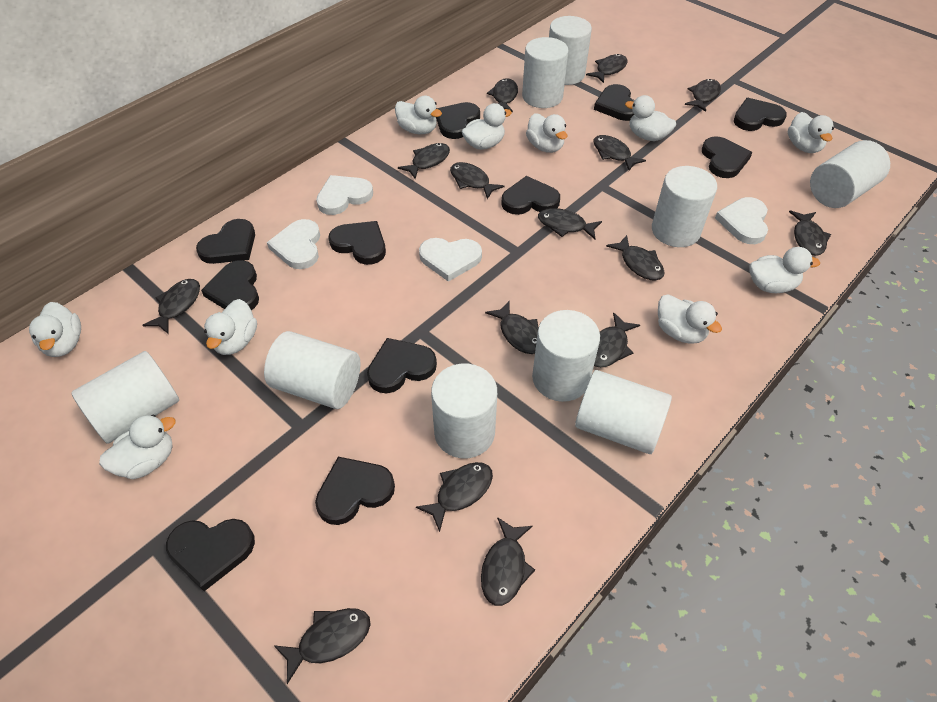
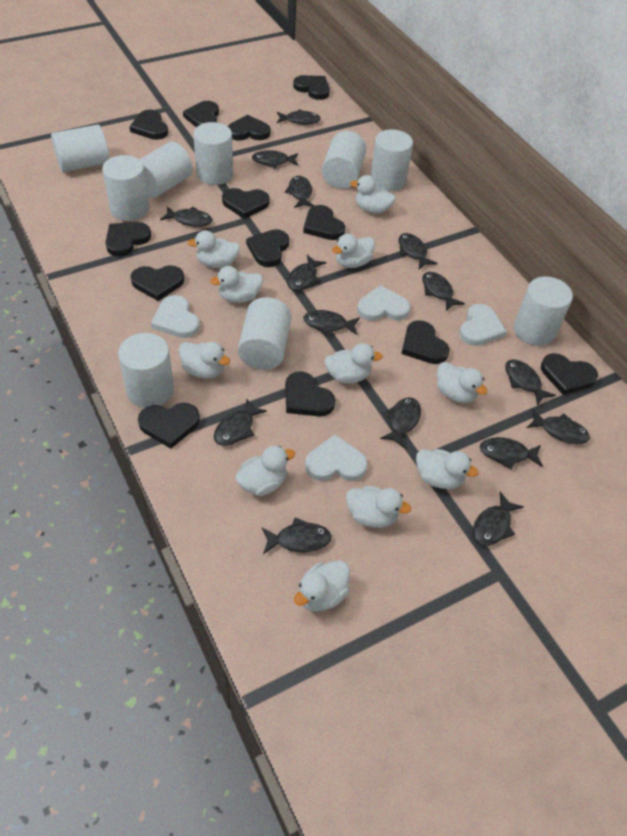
black heart: [166,519,255,591] [196,219,255,264] [201,260,259,310] [315,457,395,525] [328,221,386,265] [367,338,437,393] [436,102,480,139] [501,176,560,215] [594,84,635,121] [702,136,752,178] [734,98,787,131] = 11 -> [105,222,151,257] [129,110,168,140] [130,265,184,301] [138,403,200,449] [183,101,219,127] [222,188,270,219] [228,115,270,141] [246,229,289,267] [285,371,335,416] [293,75,330,100] [303,205,345,240] [401,320,449,364] [541,353,598,395] = 13
white duck: [29,302,81,357] [99,415,176,479] [204,299,257,355] [395,96,442,134] [462,103,512,150] [526,113,567,153] [625,95,676,141] [658,294,722,344] [749,247,820,293] [788,112,834,153] = 10 -> [179,342,230,379] [187,230,240,268] [210,266,263,303] [235,446,295,496] [294,560,350,612] [324,343,383,384] [332,234,375,268] [346,486,411,528] [350,175,396,214] [416,449,479,489] [437,362,488,403] = 11

